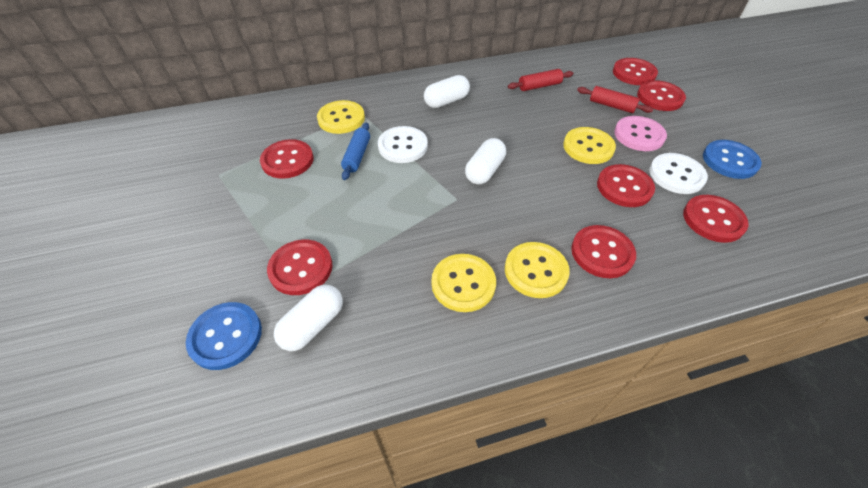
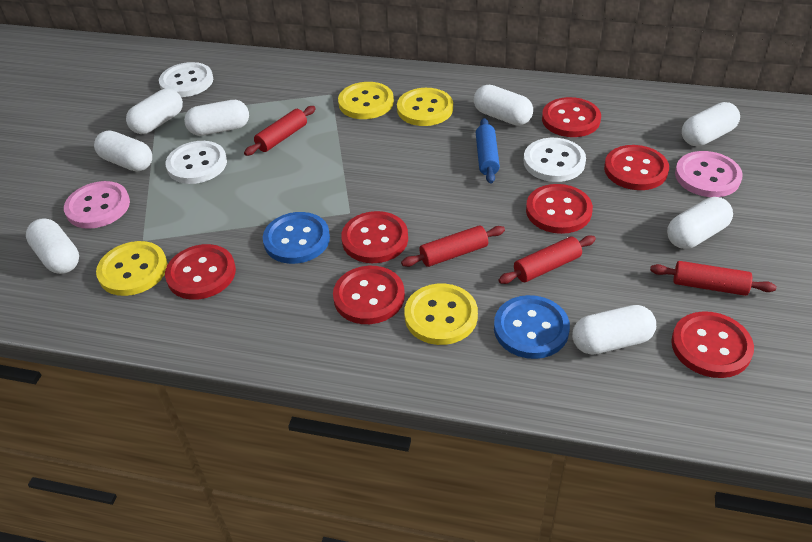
pink button: [614,116,667,151] = 1 -> [64,181,130,229] [675,151,743,197] = 2
red rolling pin: [508,69,573,91] [577,86,653,113] = 2 -> [244,106,316,156] [401,226,505,267] [498,235,596,284] [650,261,777,296] = 4
white button: [378,126,428,163] [649,153,708,194] = 2 -> [159,62,213,97] [166,141,227,184] [524,138,586,182] = 3
white capsule: [274,285,343,351] [424,75,470,108] [465,138,506,185] = 3 -> [26,218,79,274] [94,130,152,172] [126,88,183,134] [184,100,249,136] [474,85,533,126] [572,305,656,355] [667,197,733,249] [682,102,740,146] = 8

